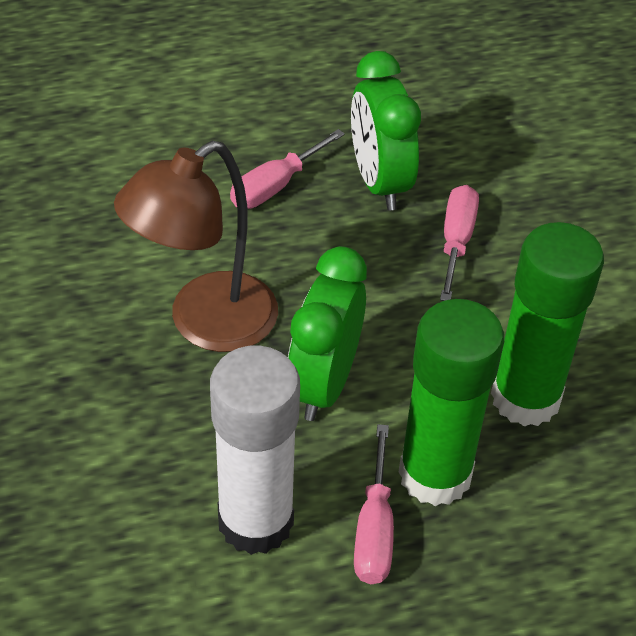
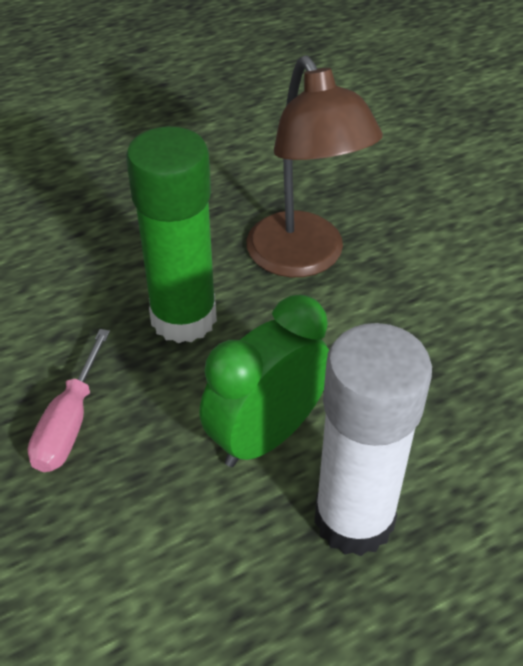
green clock: [288,246,367,421] [351,51,421,210] = 2 -> [199,295,329,467] = 1
green glue stick: [398,299,504,506] [491,222,604,426] = 2 -> [126,126,217,343] = 1
pink screwdriver: [230,129,345,209] [354,424,394,584] [440,185,479,301] = 3 -> [27,329,110,472] = 1

